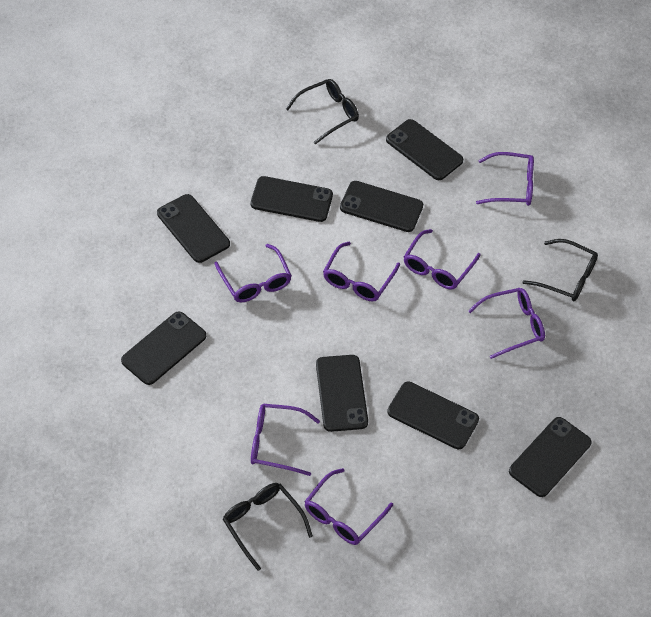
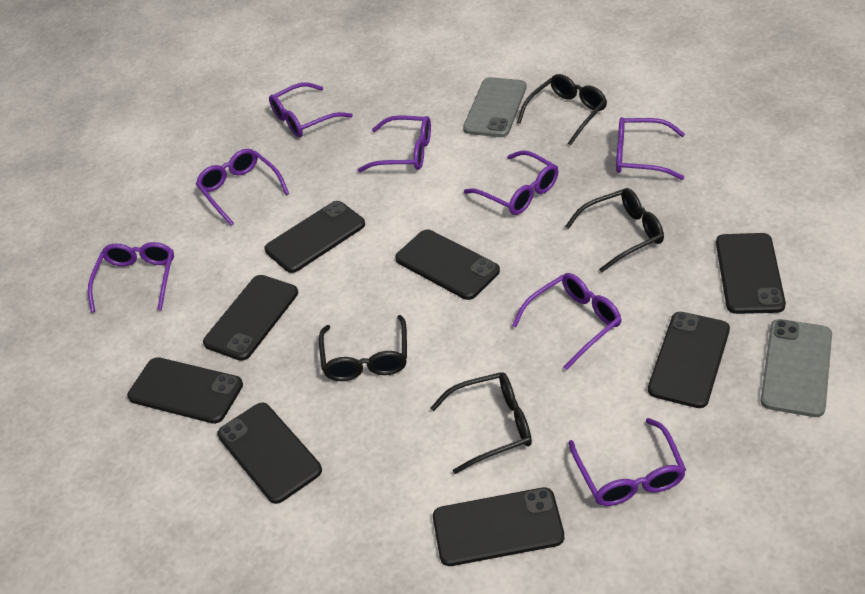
black glasses: [223,483,313,571] [286,79,359,144] [522,239,598,301] = 3 -> [319,315,407,381] [431,372,532,474] [517,74,607,145] [565,188,664,272] = 4
grey phone: none = 0 -> [463,77,527,137] [761,319,832,417] = 2
purple glasses: [214,244,292,302] [251,403,320,476] [304,468,393,545] [323,242,400,301] [404,229,481,289] [468,288,545,359] [476,152,534,206] = 7 -> [88,242,174,313] [196,149,289,226] [269,82,353,137] [358,115,431,172] [464,151,558,215] [512,273,622,370] [568,418,686,506] [616,117,685,180] = 8

